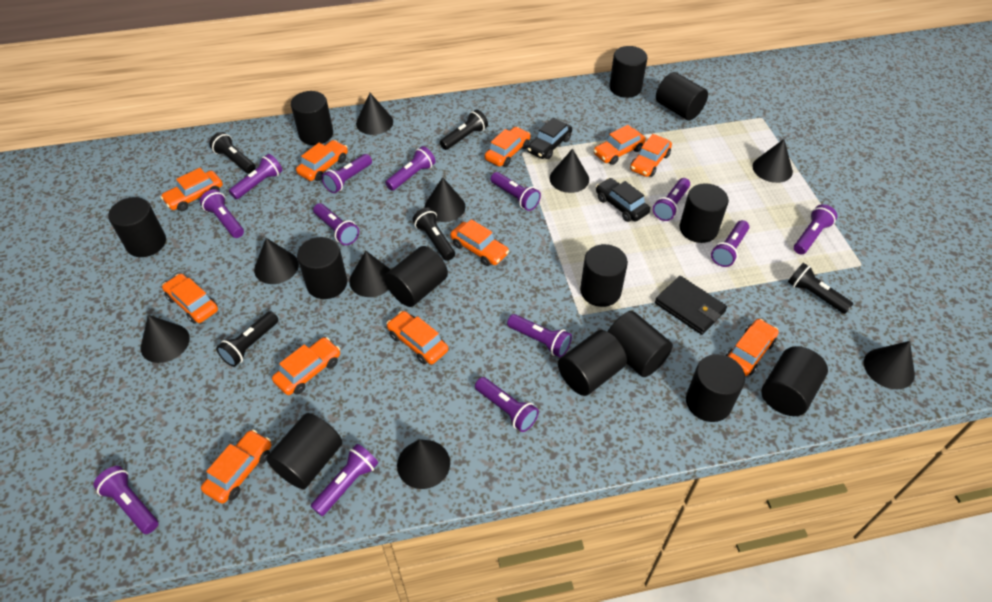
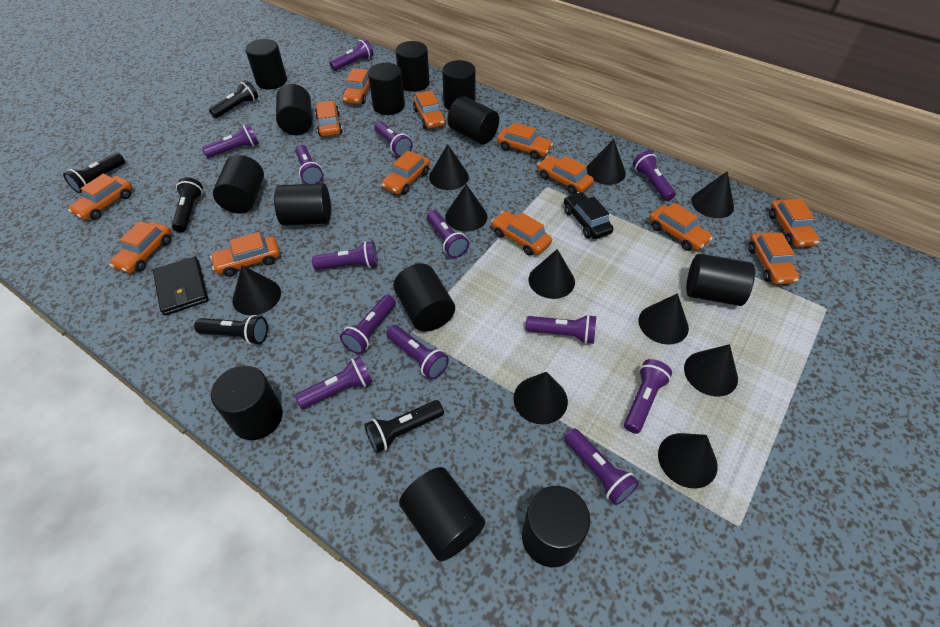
black car: [527,118,572,159] [596,178,650,222] = 2 -> [564,192,614,239] = 1
black cone: [140,315,190,363] [254,238,299,284] [349,251,390,297] [356,93,393,135] [397,439,450,489] [424,177,465,222] [550,149,589,193] [753,139,793,183] [864,341,915,389] = 9 -> [232,265,281,315] [429,144,469,190] [445,184,487,232] [513,372,568,424] [529,249,575,299] [587,139,626,185] [639,293,689,344] [658,433,718,488] [684,344,738,397] [691,171,734,218] = 10
orange car: [161,168,223,211] [162,274,218,323] [201,430,271,504] [272,337,340,395] [296,140,348,181] [387,311,448,364] [450,219,509,266] [485,127,530,167] [593,125,646,165] [630,134,672,177] [726,319,779,376] = 11 -> [68,174,132,220] [110,221,171,273] [210,232,280,277] [315,100,342,137] [342,69,370,104] [381,151,430,195] [413,90,446,129] [491,211,552,256] [497,122,553,160] [537,156,594,195] [649,203,713,251] [748,232,799,285] [769,199,820,247] = 13

